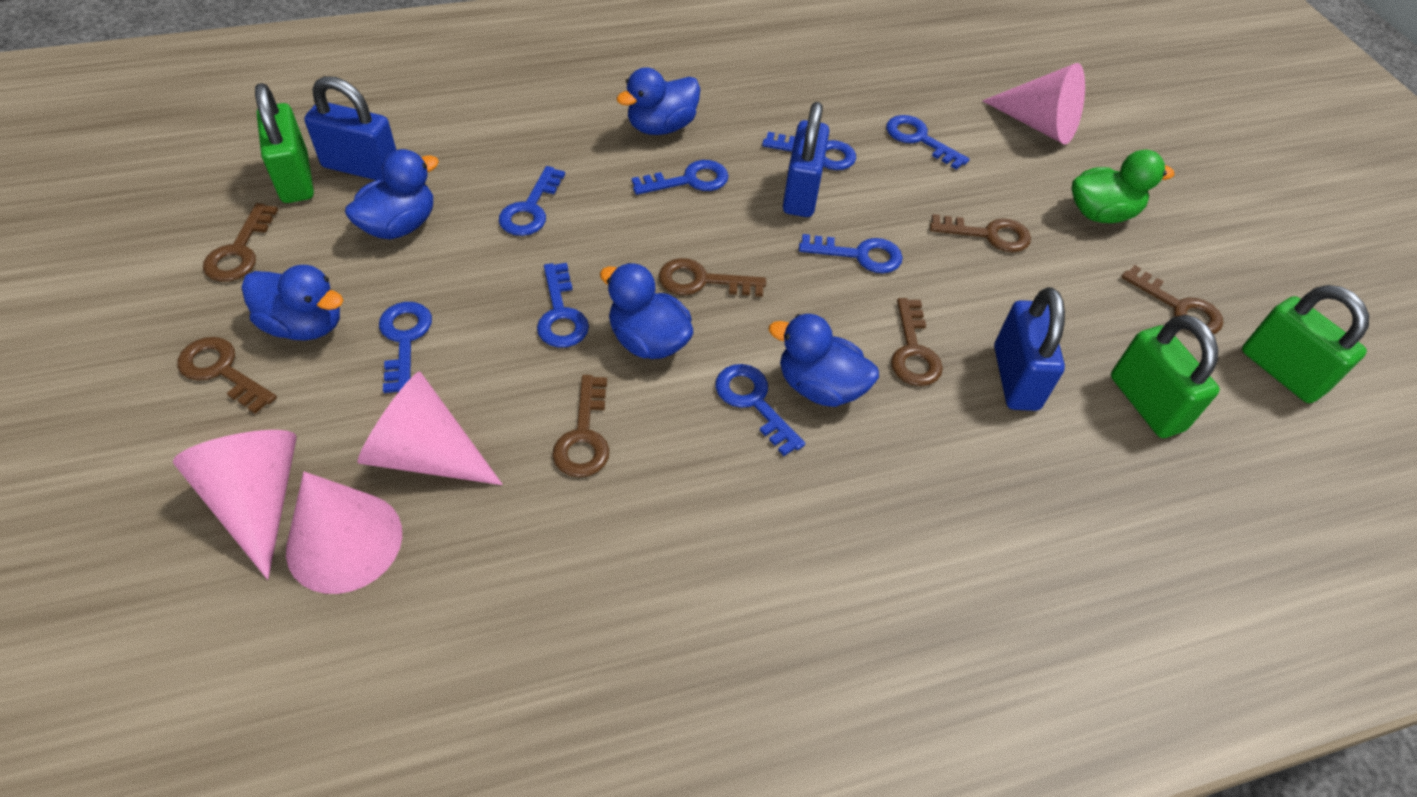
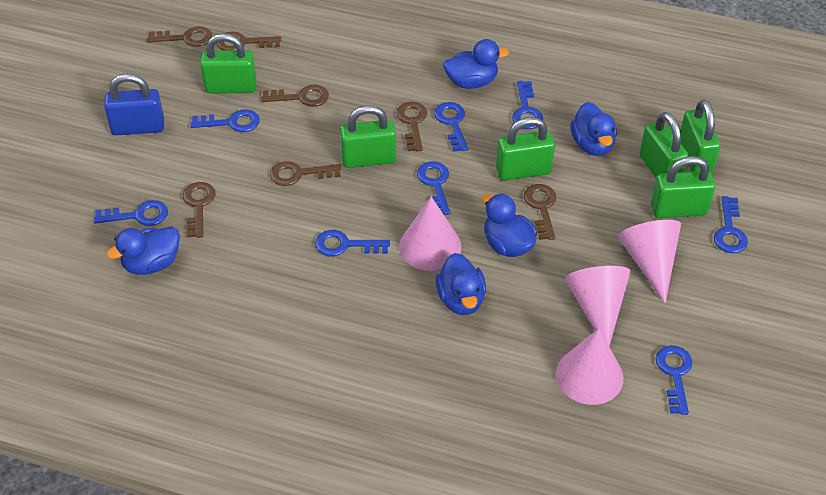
blue padlock: [304,76,396,180] [783,102,829,217] [994,287,1065,411] = 3 -> [104,74,164,135] = 1
green duck: [1071,150,1174,223] = 1 -> none = 0
green padlock: [255,83,314,203] [1111,315,1220,438] [1242,285,1369,403] = 3 -> [200,33,257,94] [340,105,396,168] [496,117,555,181] [640,112,689,178] [651,156,715,218] [681,100,720,173] = 6

